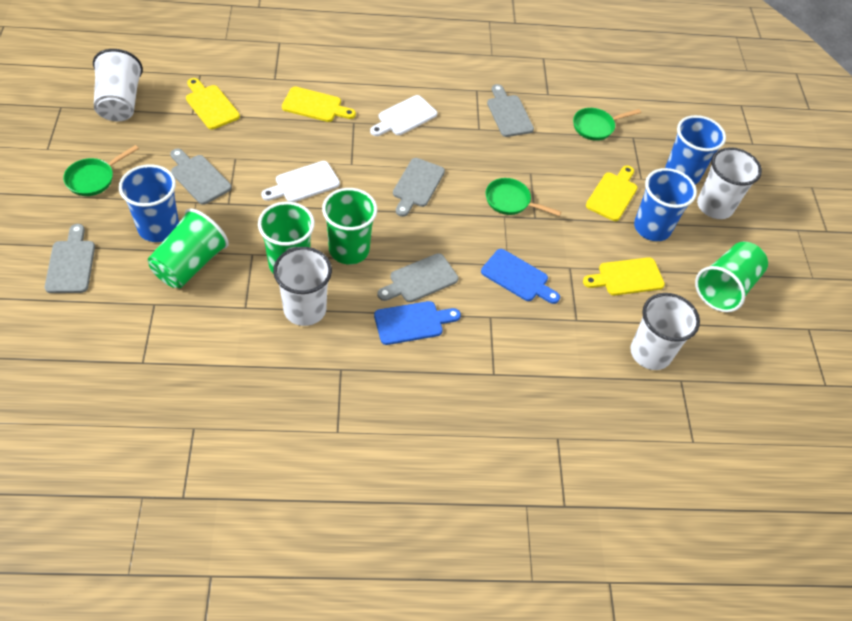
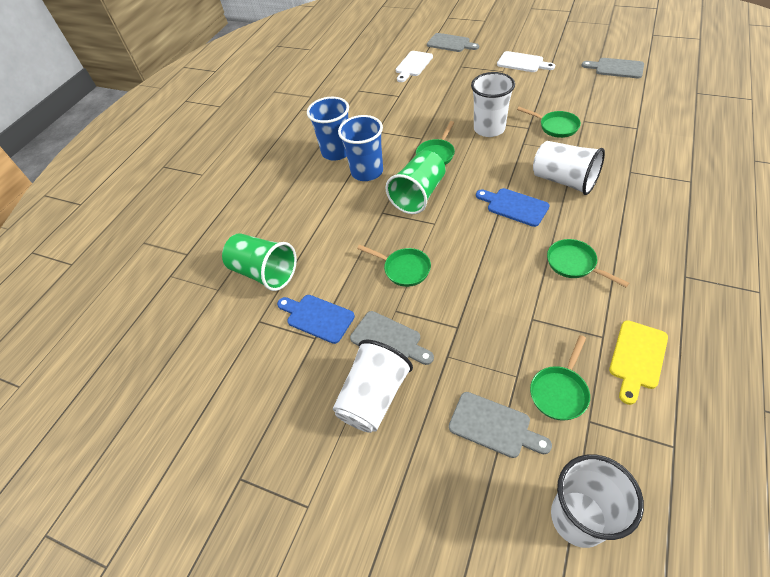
blue cup: [119,164,179,242] [634,168,697,241] [665,115,726,184] = 3 -> [307,97,349,160] [338,115,383,181] = 2
green cup: [148,209,229,288] [258,202,315,274] [322,188,377,264] [695,242,768,312] = 4 -> [222,233,297,291] [385,150,446,214] = 2
green pan: [63,145,139,196] [486,178,561,216] [573,108,641,141] = 3 -> [357,245,431,287] [416,121,455,165] [517,107,581,138] [530,335,590,421] [547,239,629,287] = 5
grey cutting board: [45,224,95,293] [170,149,232,205] [377,253,458,302] [393,158,445,217] [487,84,534,137] = 5 -> [350,311,434,365] [427,33,479,52] [449,392,552,458] [582,58,644,78] = 4
yellow cutting board: [186,78,240,129] [282,87,356,122] [583,257,665,295] [586,165,638,221] = 4 -> [609,320,668,405] = 1

